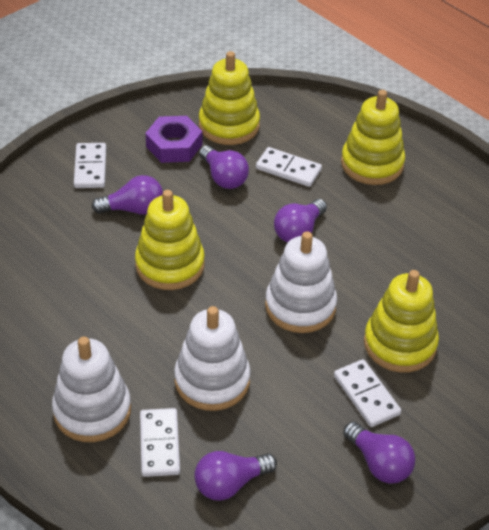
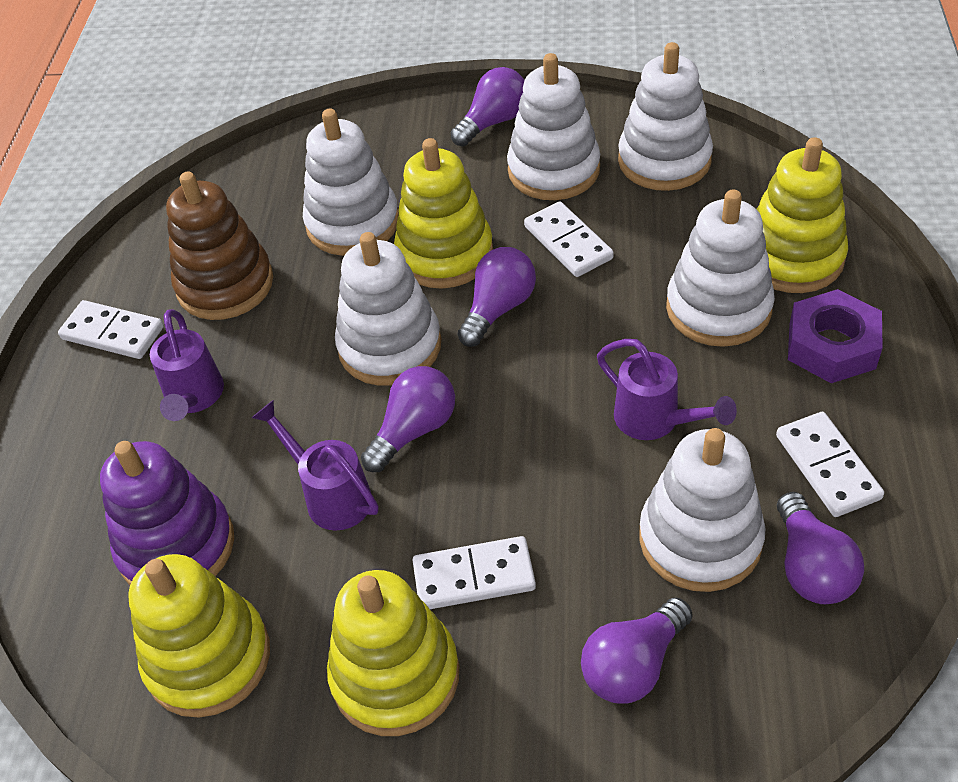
brown stacking toy: none = 0 -> [166,172,273,320] = 1
purple stacking toy: none = 0 -> [100,441,234,585] = 1
purple watering can: none = 0 -> [150,309,224,421] [252,400,379,531] [597,339,737,440] = 3
white stacking toy: [52,337,131,442] [174,306,251,411] [265,231,337,333] = 3 -> [303,109,399,256] [335,232,441,386] [507,53,600,200] [618,42,713,191] [639,428,766,592] [666,189,775,347] = 6

